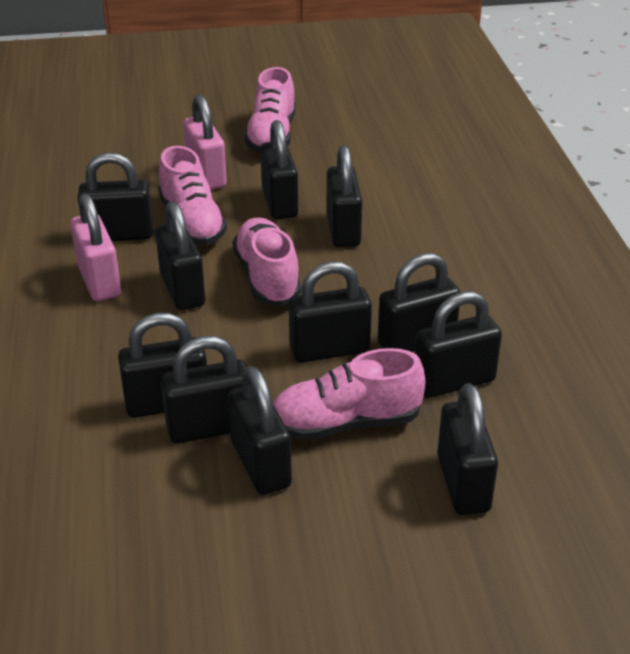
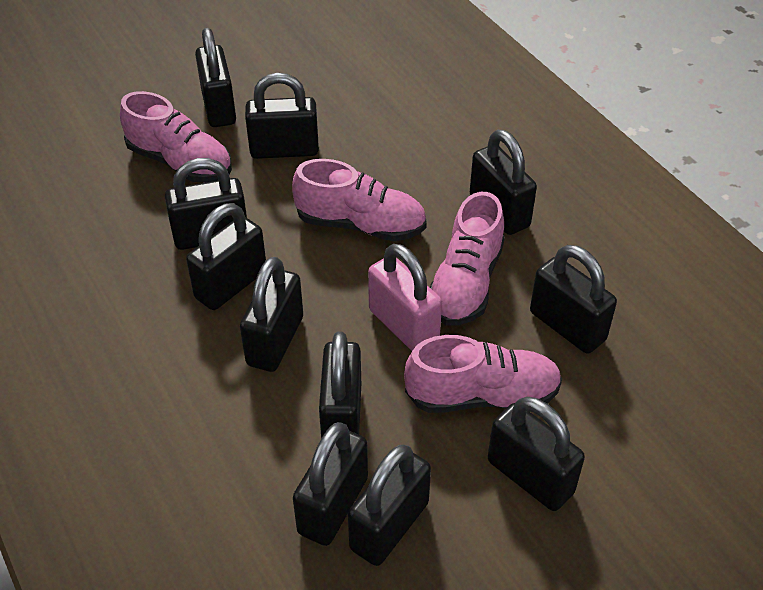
pink padlock: [70,193,121,301] [183,95,227,190] = 2 -> [368,244,442,351] = 1

